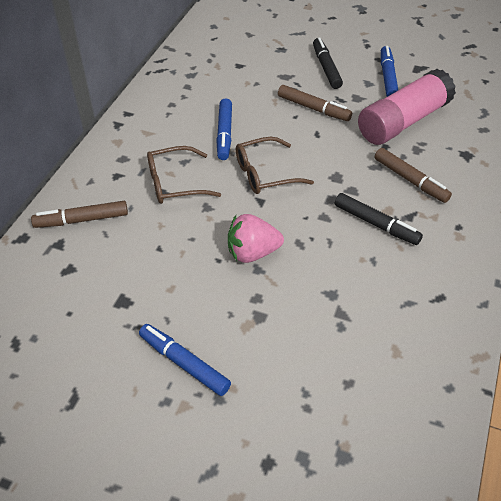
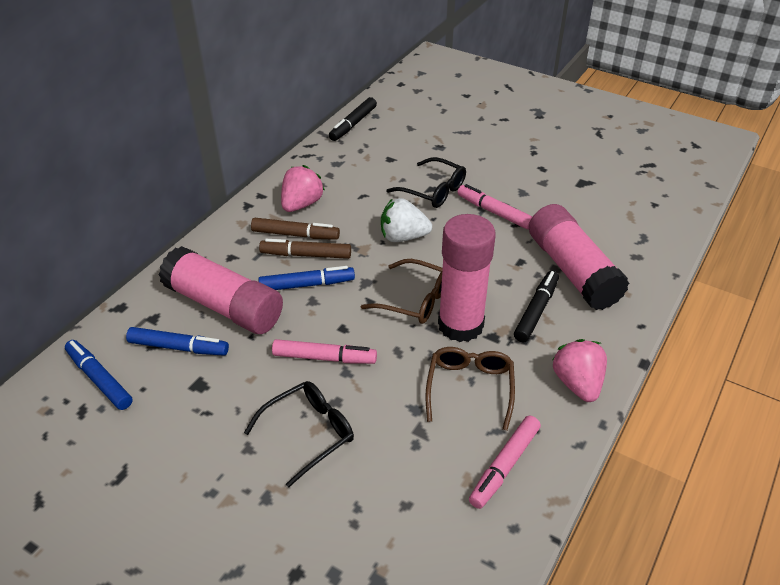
black glasses: none = 0 -> [244,381,354,487] [386,157,466,208] = 2
brown marker: [31,201,128,228] [278,85,352,121] [375,148,452,203] = 3 -> [251,218,340,240] [259,239,351,259] = 2
pink glue stick: [358,69,456,145] = 1 -> [159,246,283,334] [438,214,496,342] [529,204,629,310] = 3
pink marker: none = 0 -> [272,339,377,364] [457,184,533,229] [469,416,541,509] = 3
pink strawberry: [228,214,284,263] = 1 -> [281,165,325,212] [552,339,607,402] = 2
white strawberry: none = 0 -> [381,198,432,242] = 1

